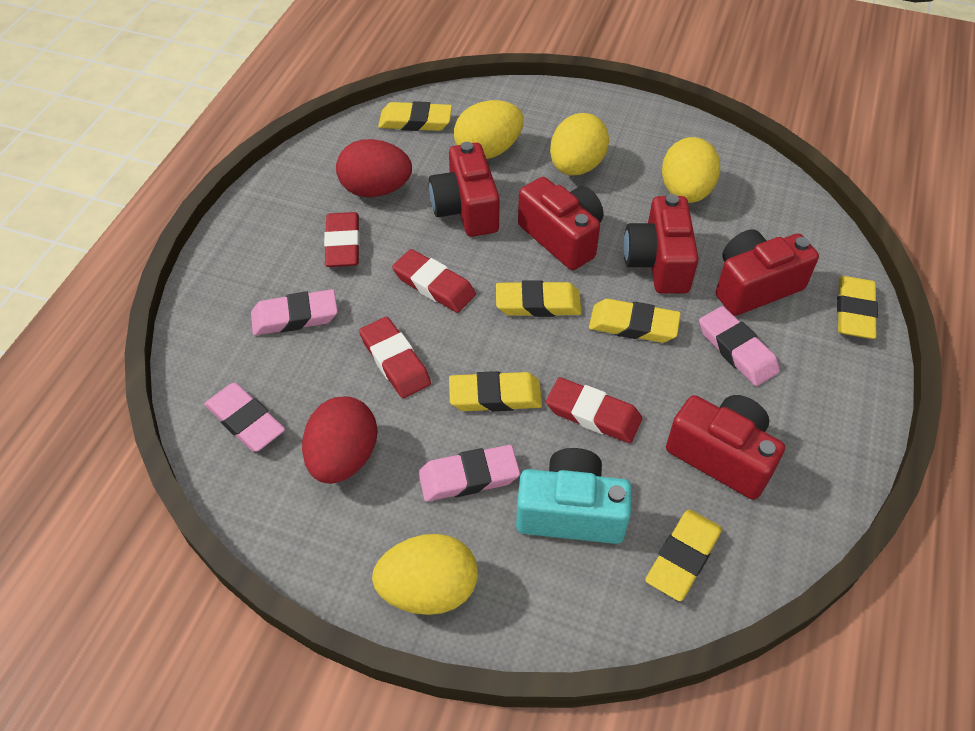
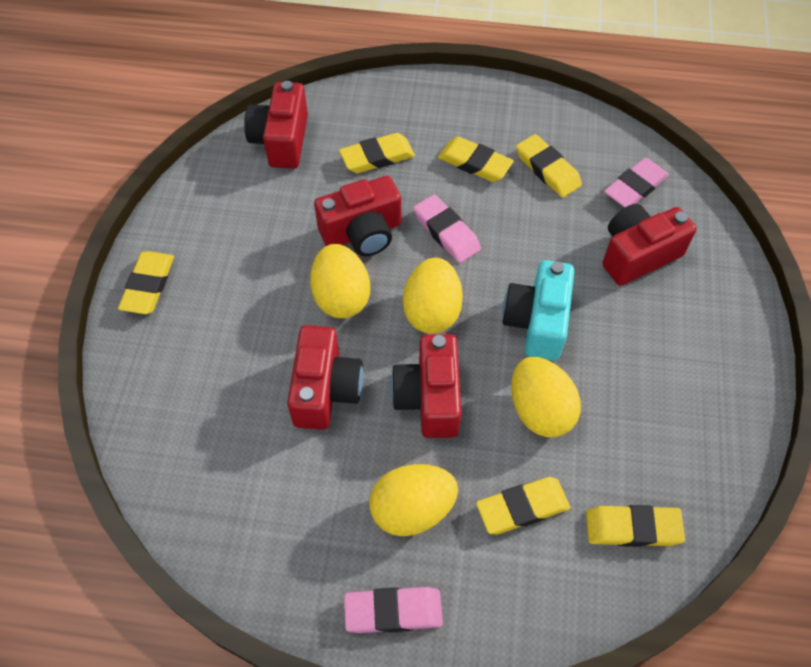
pink eraser: [204,382,285,452] [251,289,338,335] [419,445,520,502] [699,306,780,386] = 4 -> [344,587,443,633] [413,194,481,263] [604,158,669,208] = 3
red egg: [302,396,378,484] [336,139,412,197] = 2 -> none = 0
red eraser: [324,212,360,267] [359,317,431,398] [392,249,476,313] [546,377,642,443] = 4 -> none = 0

